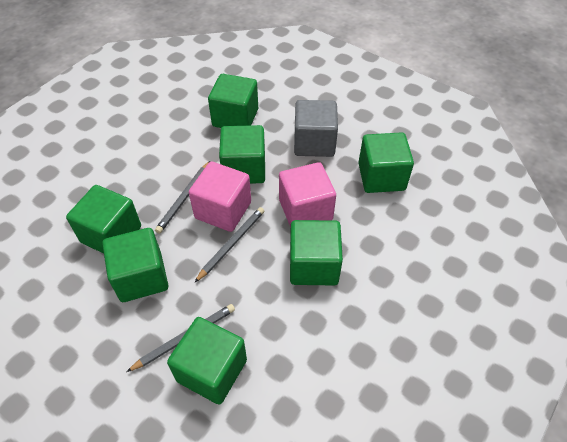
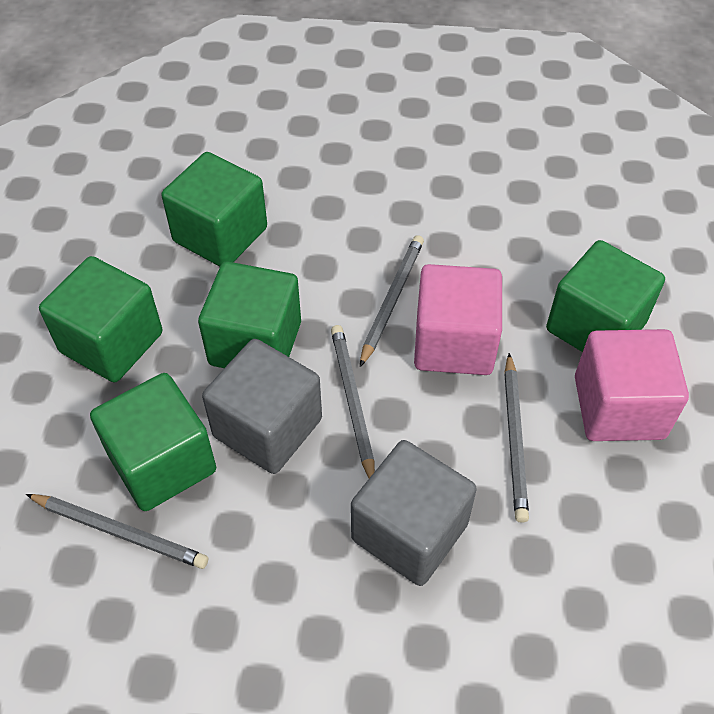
green cube: [66,185,141,253] [102,228,169,302] [167,317,247,404] [208,74,258,128] [219,125,265,184] [290,220,343,285] [358,132,414,193] = 7 -> [39,256,163,382] [90,373,216,511] [161,152,267,267] [198,262,301,368] [546,240,665,352] = 5
grey cube: [294,100,338,157] = 1 -> [202,339,322,474] [351,440,477,586] = 2
grey pencil: [126,304,235,372] [155,161,210,234] [194,207,264,283] = 3 -> [26,494,208,569] [331,325,375,478] [360,235,424,367] [504,353,529,523] = 4

